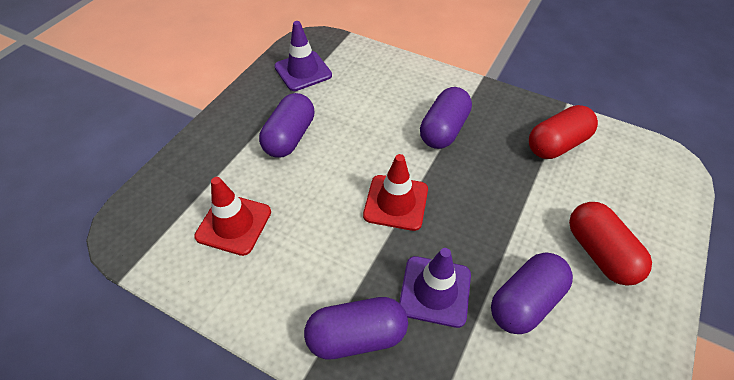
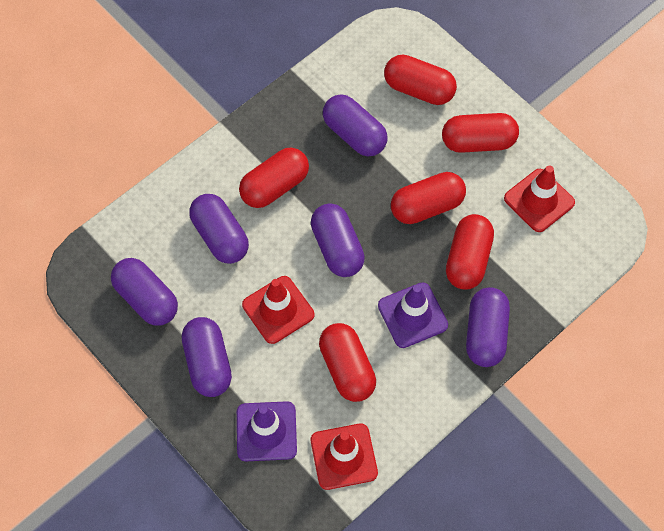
purple capsule: [259,93,314,158] [304,297,408,360] [420,87,472,149] [491,252,573,334] = 4 -> [111,258,178,326] [182,317,232,397] [189,194,249,264] [311,203,365,277] [323,95,387,156] [466,287,510,367] = 6
red capsule: [529,105,598,159] [569,202,652,286] = 2 -> [239,148,309,208] [319,323,376,402] [384,55,457,105] [391,172,466,224] [442,113,519,153] [446,214,494,290] = 6
red traffic cone: [194,177,271,256] [363,154,428,231] = 2 -> [242,276,314,344] [311,424,378,490] [504,166,575,232] = 3

